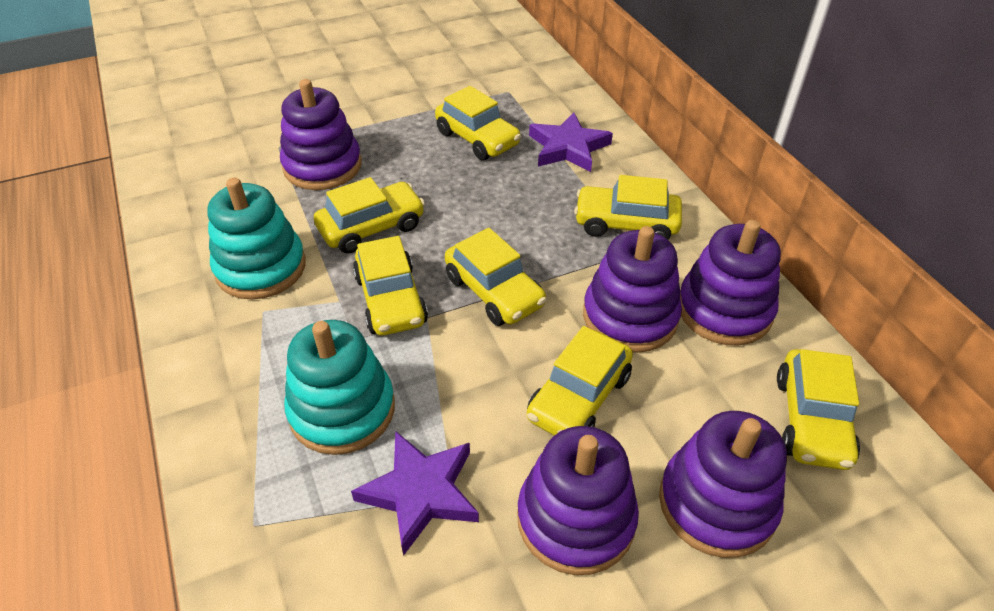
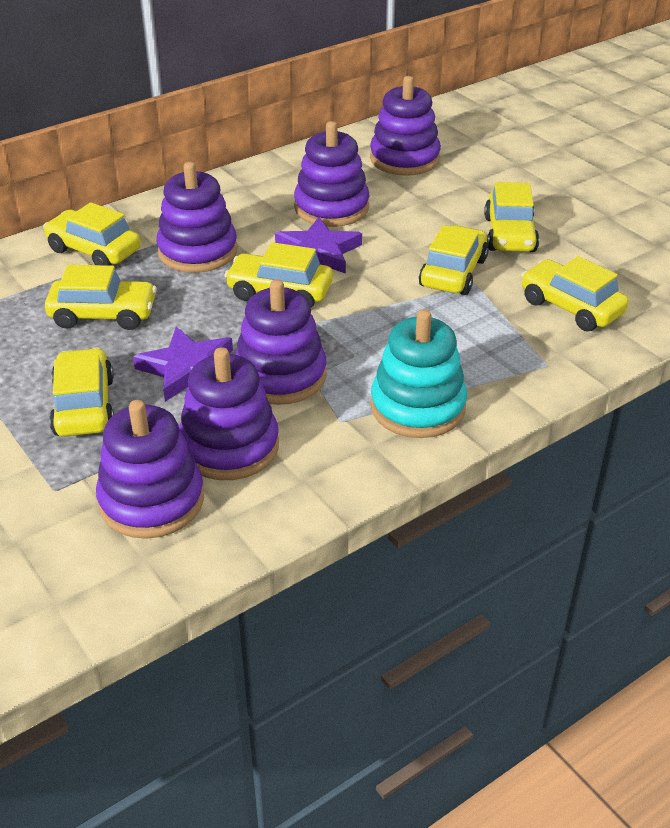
purple stacking toy: [280,79,362,190] [517,426,639,575] [583,226,682,353] [659,411,787,558] [680,220,781,346] = 5 -> [96,400,204,539] [156,162,238,273] [179,347,279,480] [235,279,327,405] [294,121,370,227] [370,76,441,176] = 6
turquoise stacking toy: [207,178,306,300] [284,320,395,455] = 2 -> [370,309,467,438] = 1

